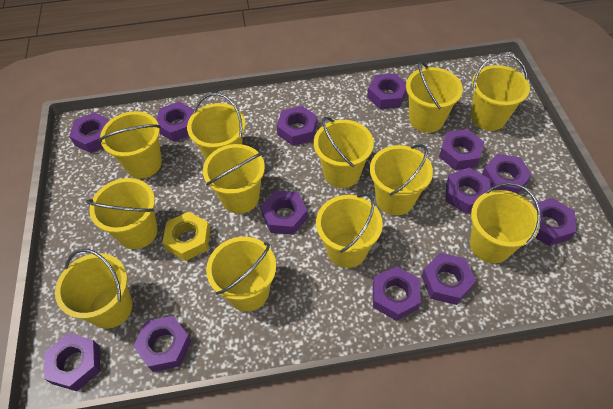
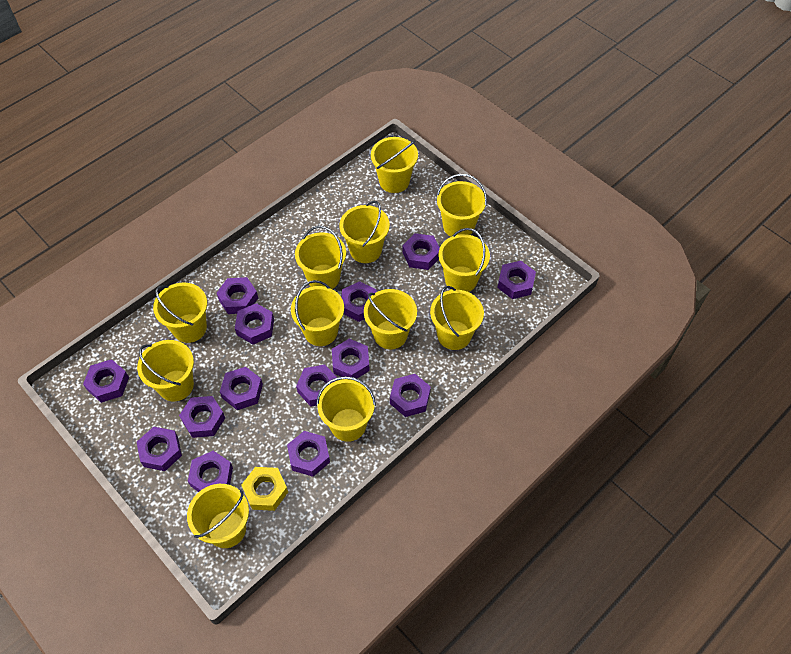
purple nut: [44,333,101,391] [69,112,110,153] [133,316,192,372] [156,102,194,142] [260,191,308,235] [277,106,317,146] [367,73,407,109] [373,266,421,321] [421,253,476,305] [439,129,484,170] [446,168,490,213] [482,154,532,194] [532,198,576,246] = 13 -> [83,359,129,403] [137,427,182,471] [179,396,225,438] [188,451,233,492] [217,277,258,314] [220,367,263,410] [235,303,274,345] [287,431,330,477] [296,365,337,407] [332,339,370,379] [342,281,377,322] [390,374,431,417] [403,233,440,270] [497,261,536,299] = 14

